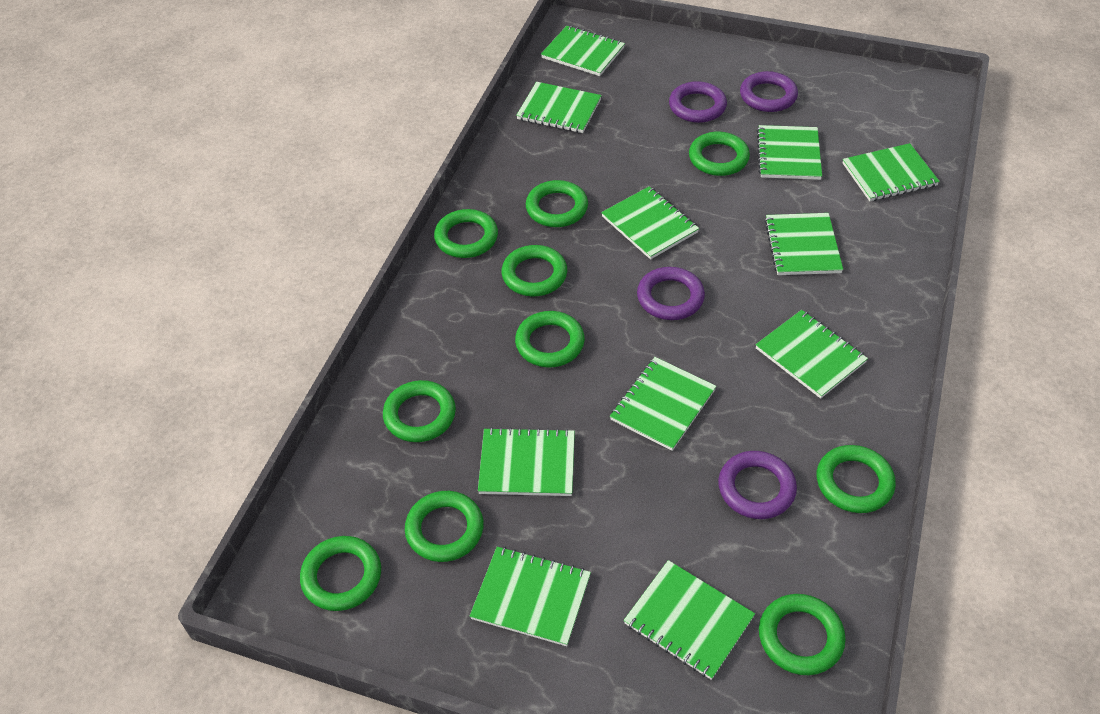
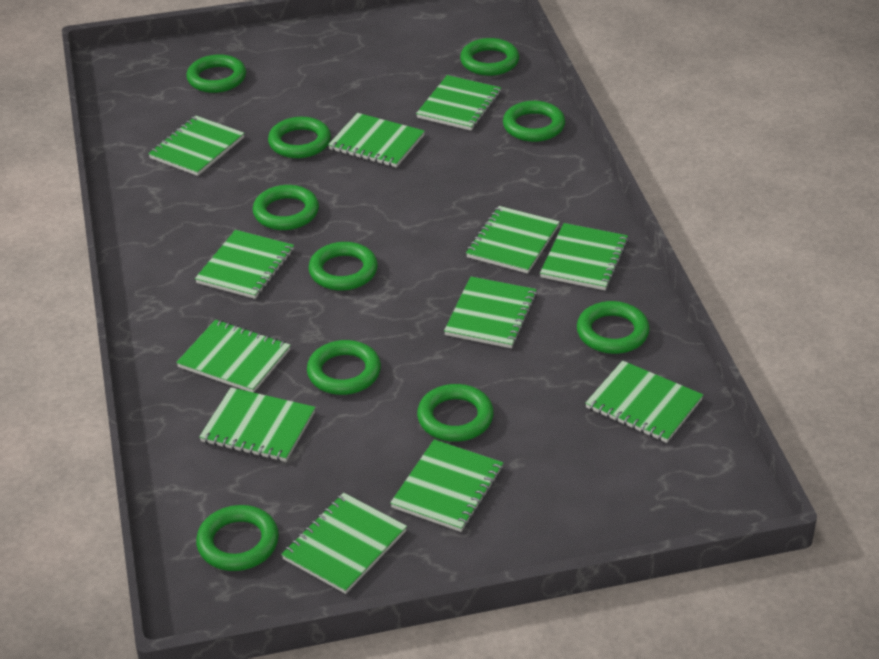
green notebook: [470,547,591,646] [478,427,575,496] [516,82,602,133] [541,26,625,76] [601,186,699,260] [610,357,716,451] [624,560,755,680] [755,310,868,399] [757,125,822,180] [764,213,843,275] [843,143,940,201] = 11 -> [148,116,244,176] [176,320,291,392] [195,230,294,299] [199,387,316,462] [281,493,407,594] [328,113,425,168] [390,439,503,532] [416,75,501,131] [444,277,537,348] [466,206,560,273] [540,223,629,290] [585,360,703,443] = 12
purple ring: [637,267,705,320] [669,81,727,123] [718,451,797,519] [740,71,798,112] = 4 -> none = 0

